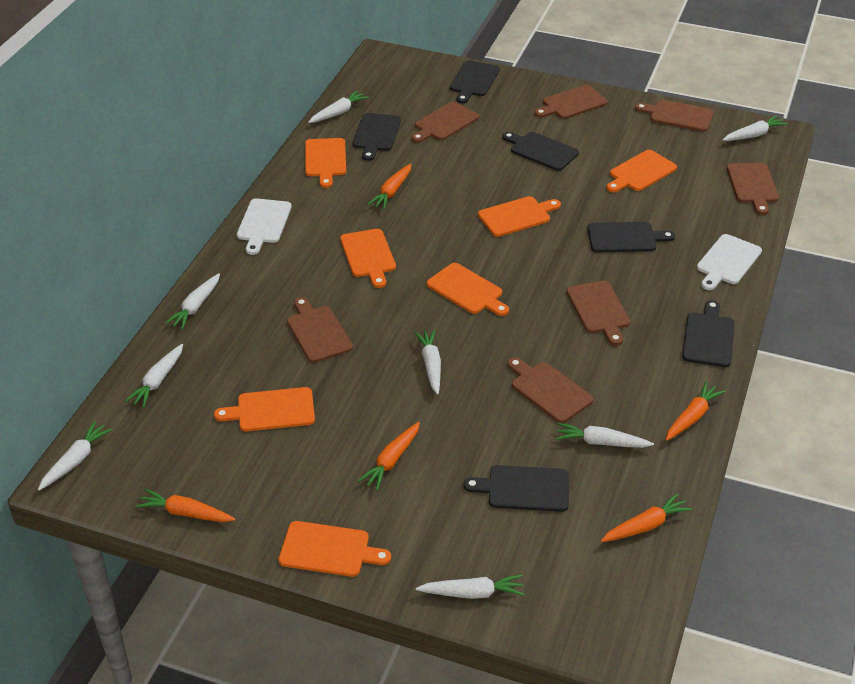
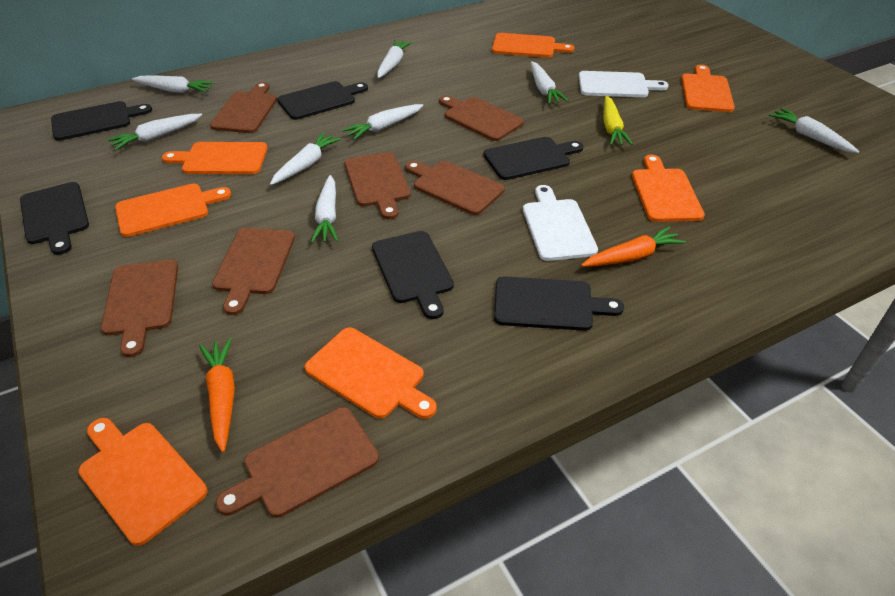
orange carrot: [136,489,235,522] [358,422,420,490] [368,164,411,210] [601,493,692,542] [666,381,725,441] = 5 -> [199,338,235,452] [581,226,686,267] = 2
yellow carrot: none = 0 -> [603,96,633,145] = 1

